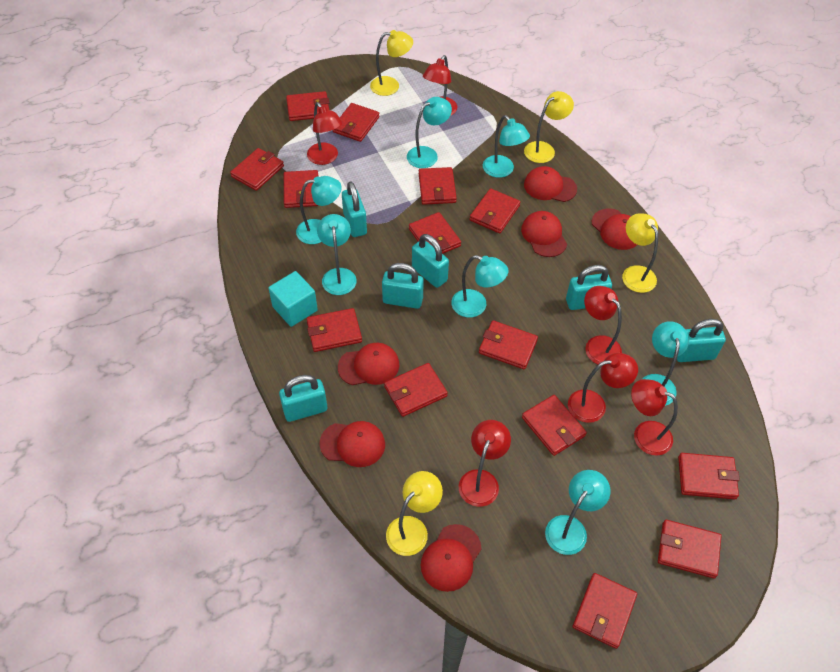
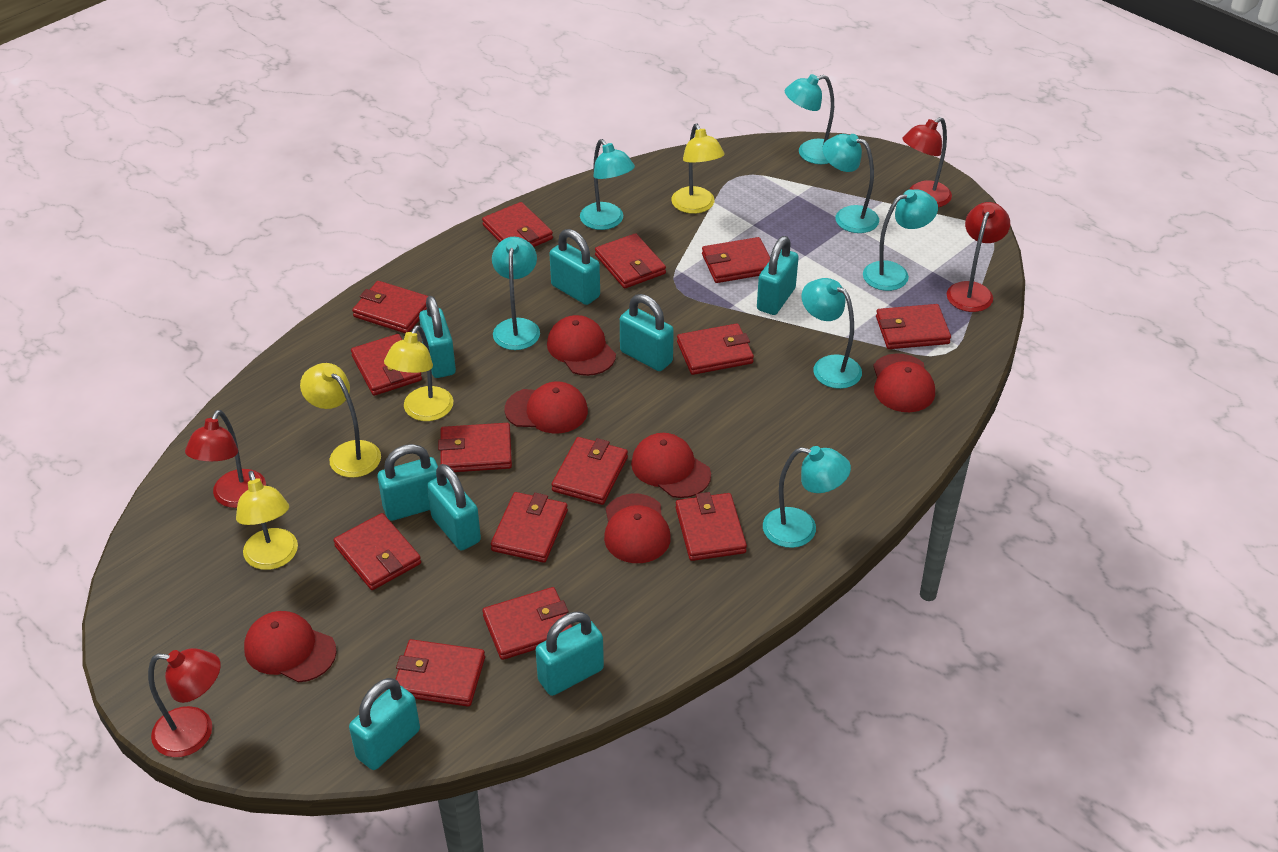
red lamp: [307,102,342,165] [423,55,457,116] [459,420,511,507] [568,353,638,423] [584,286,622,365] [631,379,678,456] = 6 -> [148,648,221,757] [185,410,266,508] [902,117,952,207] [947,202,1010,312] = 4
turquoise cube: [268,271,318,327] = 1 -> none = 0
turquoise padlock: [279,375,327,422] [342,182,367,237] [382,263,424,309] [412,234,449,288] [566,265,612,310] [677,319,726,362] = 6 -> [349,678,420,770] [378,444,438,521] [419,296,456,378] [427,464,481,550] [536,612,604,696] [549,229,600,305] [620,294,674,371] [757,236,799,315] = 8

